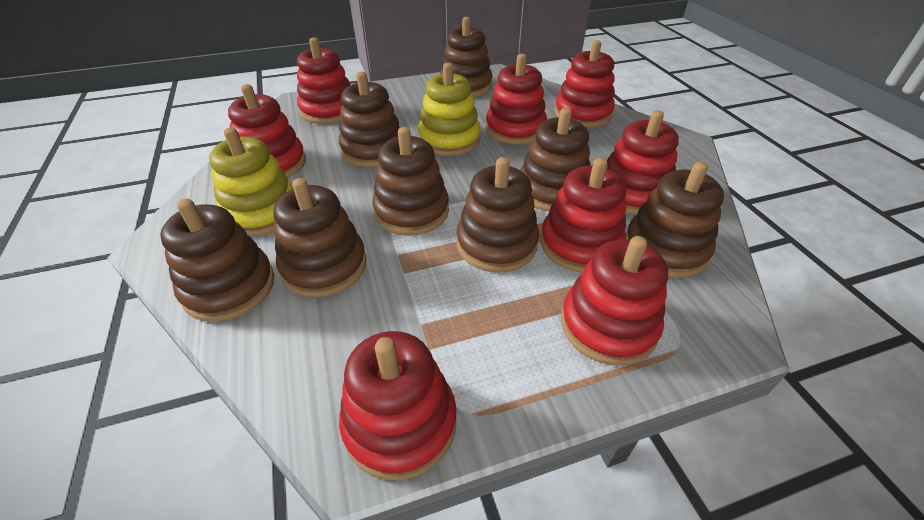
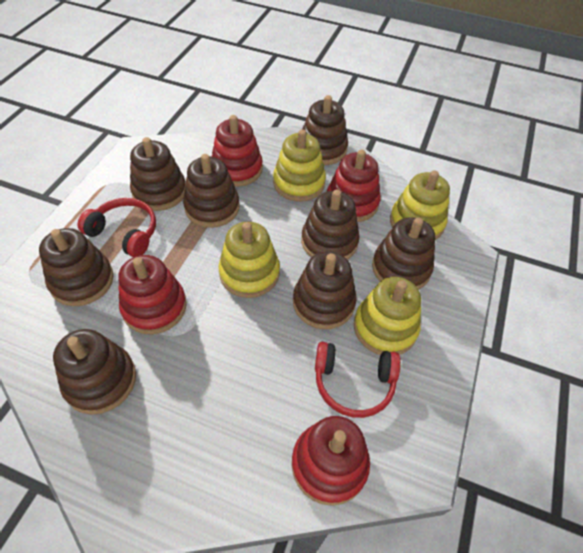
red headphones: none = 0 -> [78,198,156,257] [315,342,401,418] = 2
red stacking toy: [228,84,306,178] [297,37,350,124] [339,331,457,480] [486,54,547,144] [540,158,626,272] [554,40,615,128] [561,236,668,366] [607,110,679,215] = 8 -> [118,255,187,334] [212,115,263,187] [292,416,370,506] [327,150,380,222] = 4
yellow stacking toy: [209,127,293,236] [418,63,481,156] = 2 -> [218,222,280,298] [273,129,326,202] [354,277,421,355] [390,170,450,240] = 4

